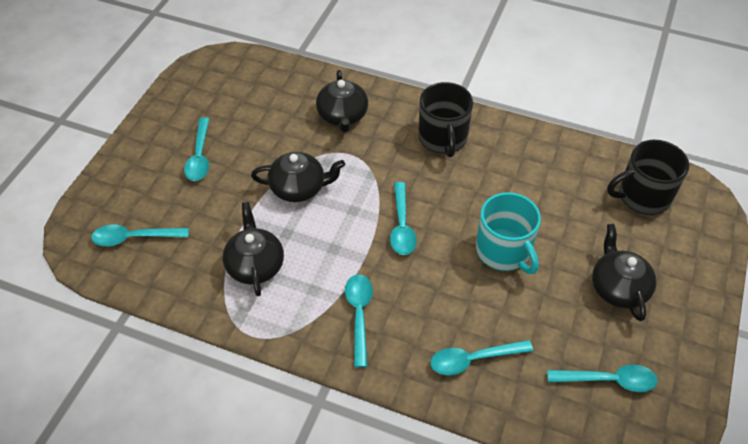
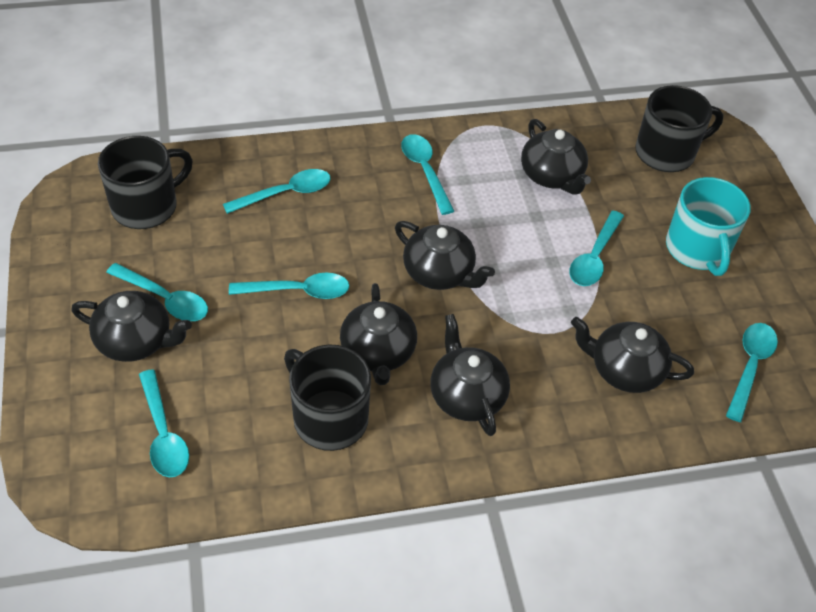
black mug: [418,82,473,157] [607,140,689,215] = 2 -> [98,136,193,229] [284,345,371,451] [635,85,723,172] = 3
black teapot: [223,202,284,296] [251,152,345,202] [316,70,368,132] [592,224,657,321] = 4 -> [71,291,192,362] [340,283,417,385] [395,221,495,290] [431,314,510,436] [521,119,591,195] [571,317,694,393] = 6
turquoise spoon: [91,225,189,246] [184,117,209,181] [345,274,373,368] [390,182,417,255] [430,340,533,375] [547,364,658,392] = 6 -> [106,263,208,321] [139,369,189,477] [223,169,331,214] [229,273,349,299] [401,134,454,215] [569,211,624,286] [726,323,778,422] = 7

